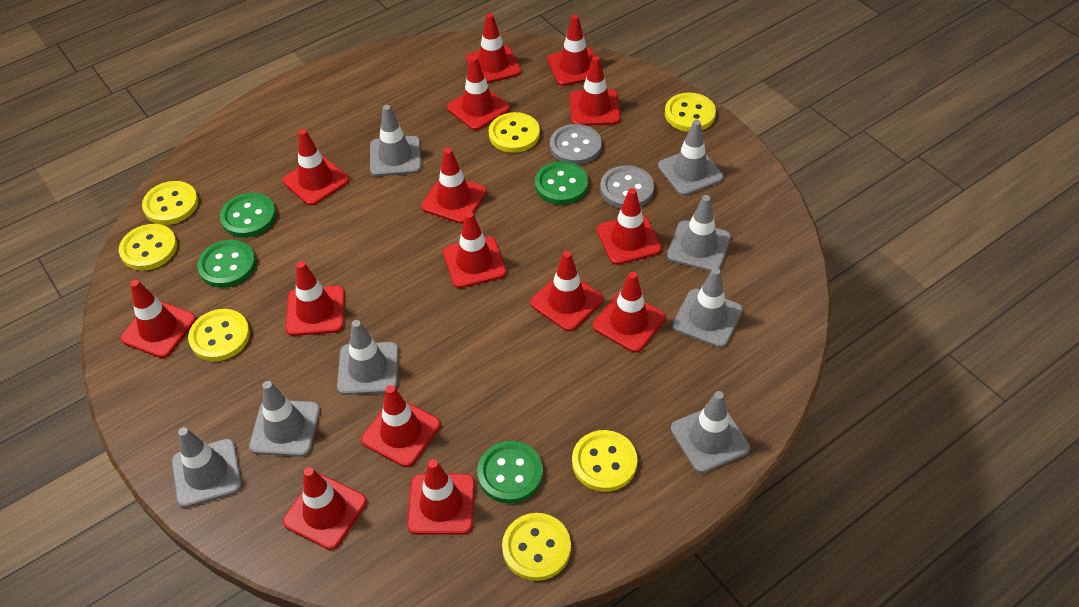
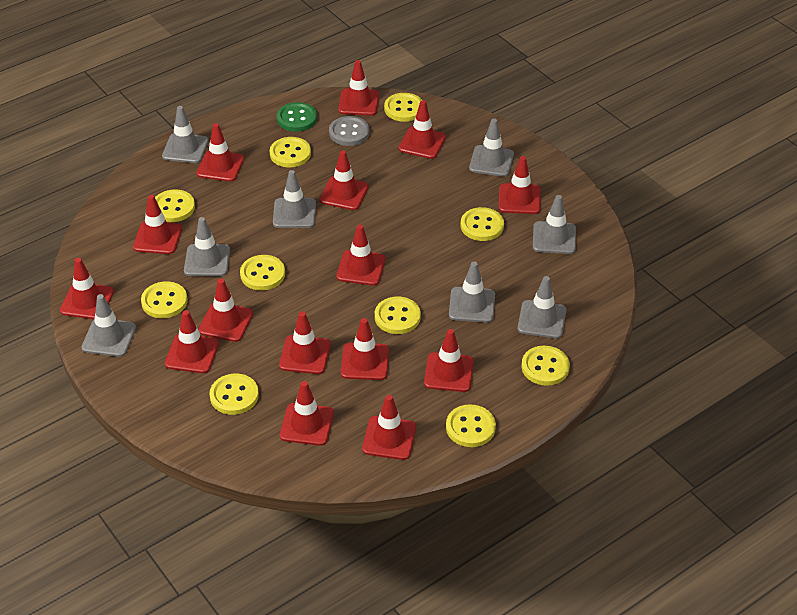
green button: [197,240,256,288] [220,193,276,238] [477,441,543,503] [535,161,588,205] = 4 -> [277,102,317,132] = 1
grey button: [550,124,602,165] [600,165,654,208] = 2 -> [329,116,370,146] = 1
yellow button: [119,224,177,271] [142,181,198,225] [188,309,250,361] [489,112,540,153] [502,513,571,581] [572,430,638,492] [665,93,716,132] = 7 -> [141,281,188,318] [155,190,195,222] [209,374,259,415] [240,255,285,290] [270,137,311,167] [375,297,421,334] [384,93,422,122] [446,404,496,447] [461,207,504,241] [521,346,570,386] = 10

